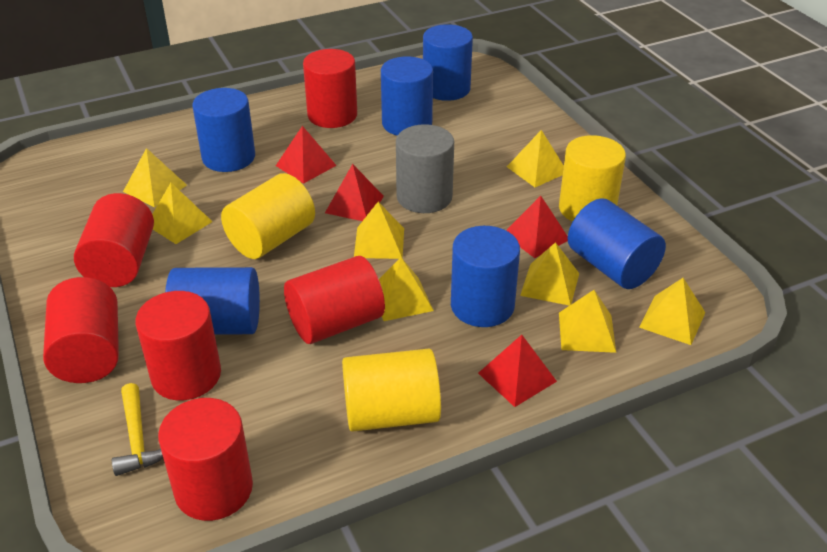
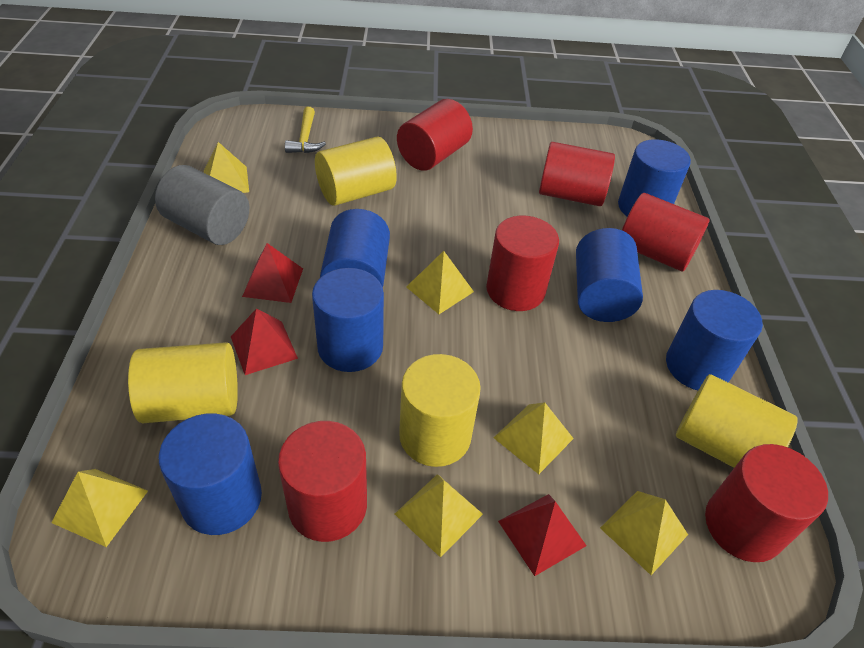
red pyramid: [276,126,337,184] [325,164,384,221] [478,335,557,407] [506,196,568,258] = 4 -> [231,309,298,375] [242,243,303,303] [498,494,587,576] = 3
yellow cylinder: [221,173,315,259] [342,349,441,432] [559,135,626,222] = 3 -> [128,342,238,423] [315,136,397,206] [399,354,481,467] [676,374,798,468] = 4
yellow pyramid: [123,148,187,207] [152,183,213,244] [354,202,404,259] [379,257,434,321] [507,130,564,187] [520,242,579,306] [559,290,616,353] [639,278,706,345] = 8 -> [51,469,148,547] [204,142,249,193] [395,474,483,558] [406,251,474,314] [493,402,574,474] [600,491,688,575] = 6

